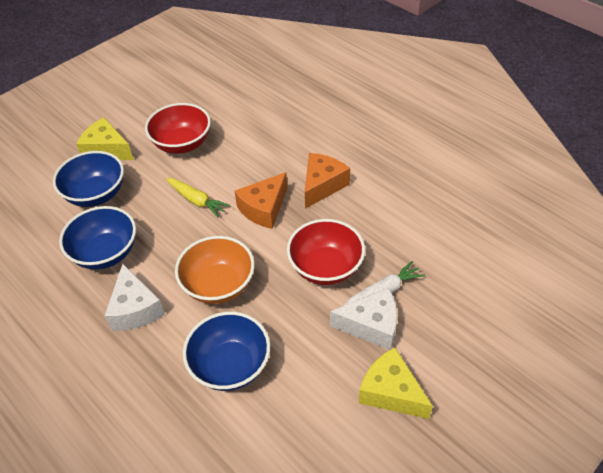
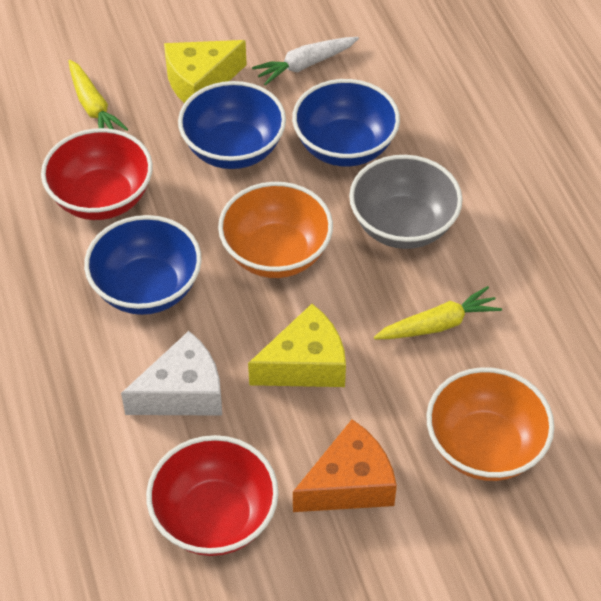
grey bowl: none = 0 -> [349,155,462,249] = 1
orange bowl: [175,236,254,304] = 1 -> [218,182,333,278] [426,367,554,481] = 2
orange cheese: [234,172,287,229] [305,153,350,209] = 2 -> [293,419,397,512] = 1
white cheese: [105,264,165,331] [330,288,397,350] = 2 -> [121,331,222,416] = 1
yellow carrot: [166,178,231,218] = 1 -> [69,60,128,131] [374,286,502,339] = 2

